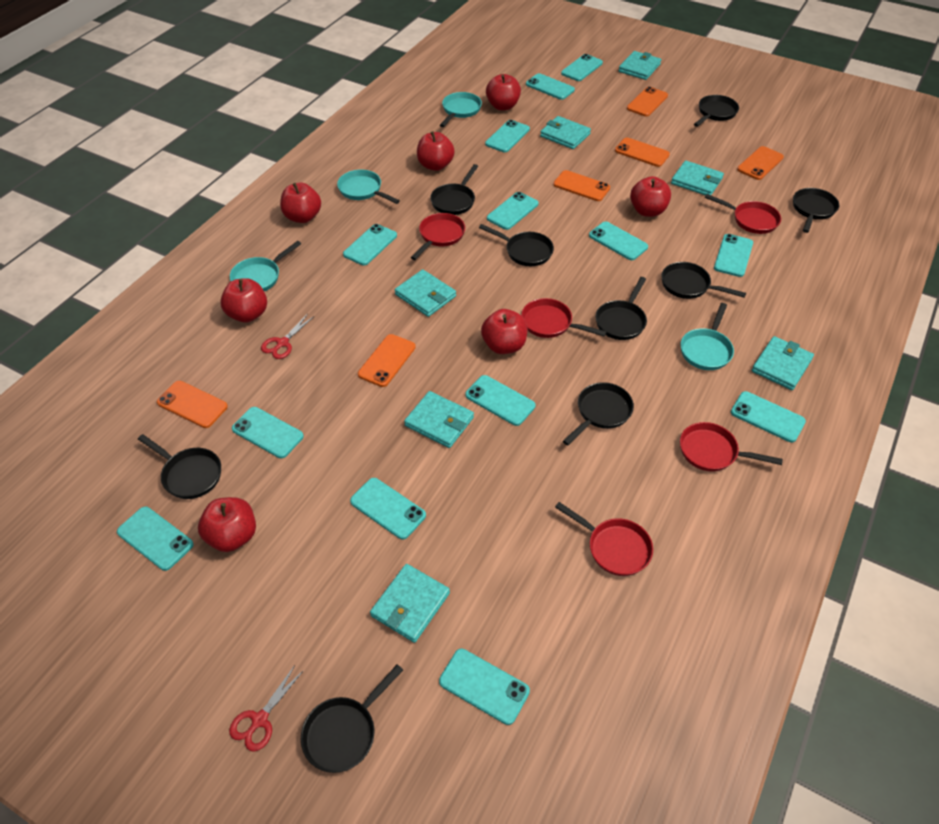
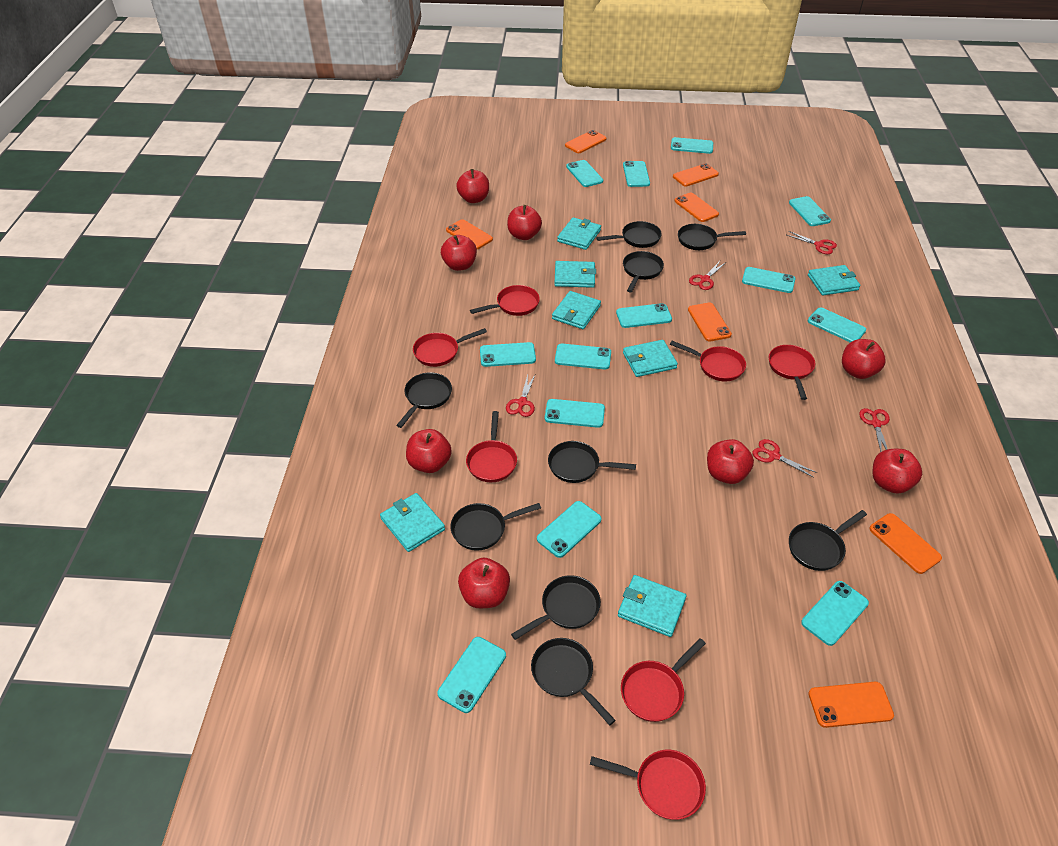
orange phone: [157,381,228,428] [358,334,416,387] [553,170,610,201] [615,138,670,167] [627,86,668,116] [737,146,784,180] = 6 -> [446,219,493,249] [565,130,606,153] [673,163,719,187] [674,193,719,222] [688,303,732,341] [808,682,894,728] [869,513,942,574] = 7
red apple: [198,497,256,552] [220,278,267,323] [280,182,321,223] [417,131,455,171] [481,309,528,354] [486,74,521,110] [630,176,671,217] = 7 -> [406,429,452,473] [441,235,477,271] [456,169,489,203] [458,558,510,608] [507,205,542,240] [707,439,754,484] [842,339,886,379] [872,449,922,494] = 8
red pan: [411,213,465,260] [521,298,606,338] [555,502,653,576] [680,422,783,472] [705,194,781,234] = 5 -> [413,328,487,367] [466,411,517,482] [470,285,540,316] [590,750,706,820] [621,638,706,722] [670,341,746,381] [769,345,815,400] = 7
red scissors: [229,665,304,752] [261,314,314,359] = 2 -> [506,375,535,417] [689,261,725,290] [752,439,817,478] [787,231,837,254] [859,408,890,452] = 5
turquoise pan: [230,241,301,291] [337,169,400,204] [440,92,482,127] [681,303,734,370] = 4 -> none = 0

